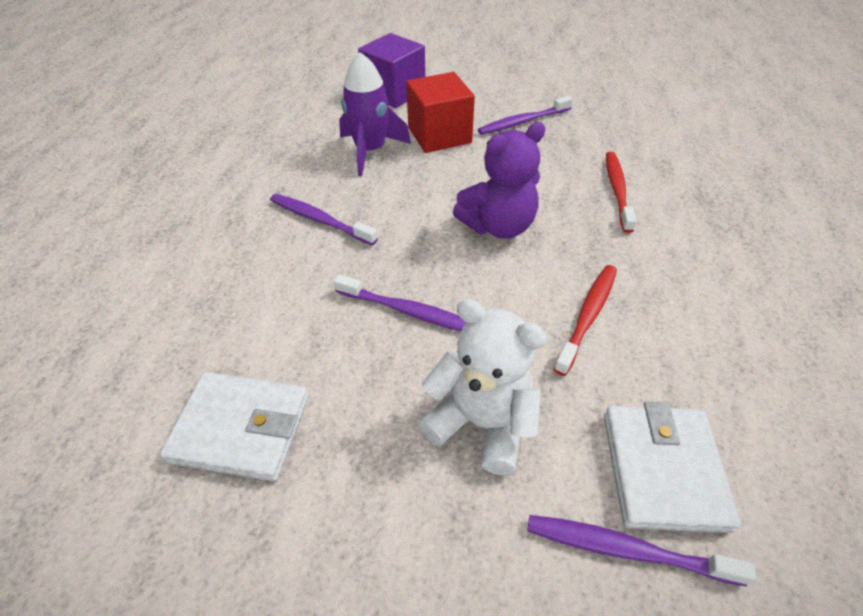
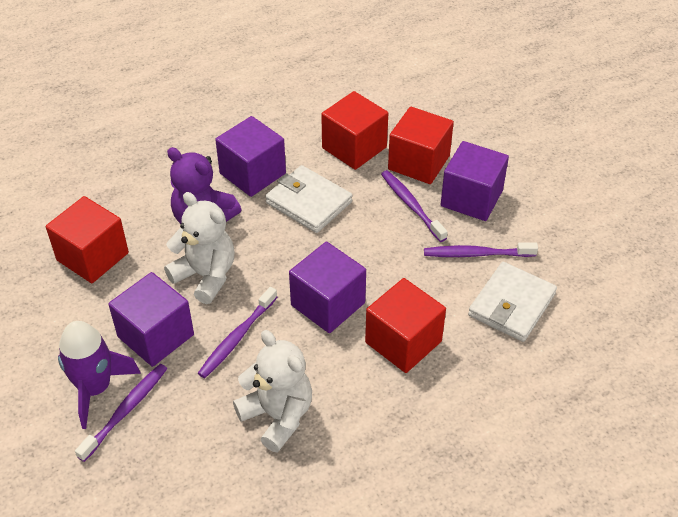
purple cube: [358,33,425,108] = 1 -> [108,272,194,367] [215,116,286,197] [289,242,366,333] [441,141,509,221] = 4
red cube: [406,72,475,153] = 1 -> [46,196,129,283] [321,91,388,170] [365,278,446,373] [388,106,454,184] = 4
red toothbrush: [553,265,617,376] [606,152,637,233] = 2 -> none = 0
white teddy bear: [419,299,547,475] = 1 -> [164,192,235,304] [233,330,312,452] = 2

